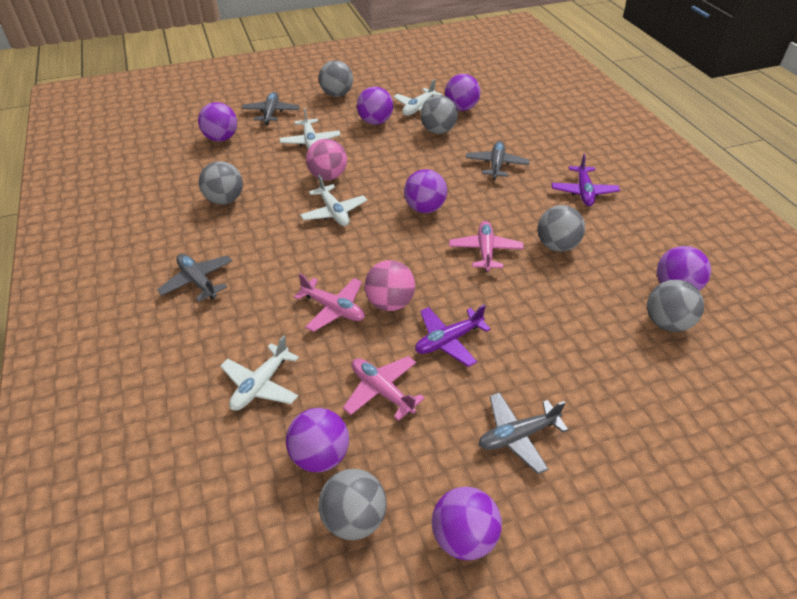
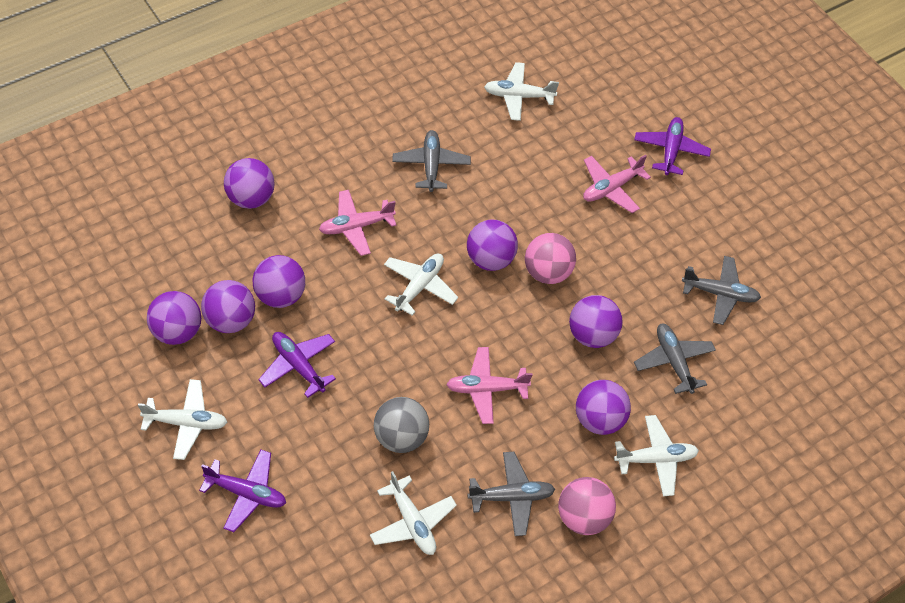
grey ball: [199,161,243,205] [318,469,387,540] [319,60,353,97] [420,95,458,134] [537,205,585,252] [647,280,704,332] = 6 -> [374,397,429,453] = 1
purple plane: [415,304,491,367] [551,154,620,206] = 2 -> [199,450,286,532] [258,332,336,398] [634,117,711,175] = 3
white plane: [220,335,299,411] [279,108,341,149] [300,175,367,226] [393,79,443,116] = 4 -> [138,379,227,460] [370,471,457,555] [384,254,458,316] [484,62,559,121] [614,415,699,496] = 5

